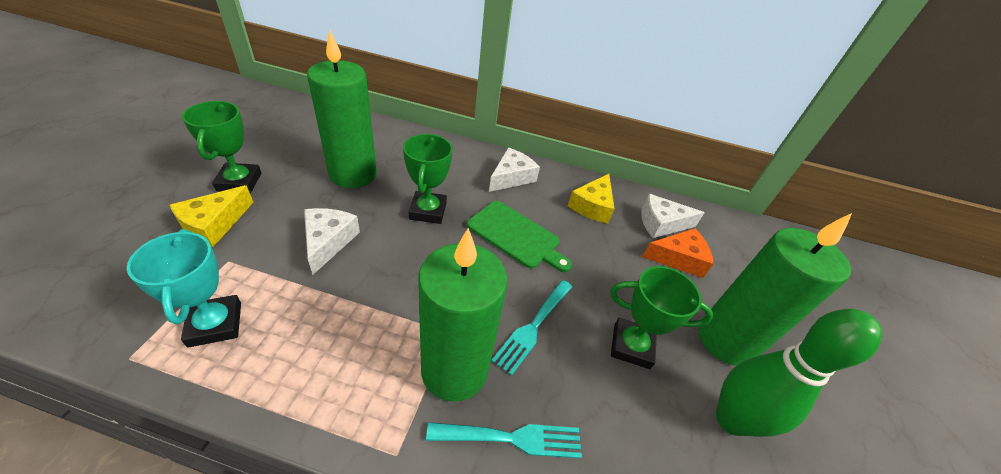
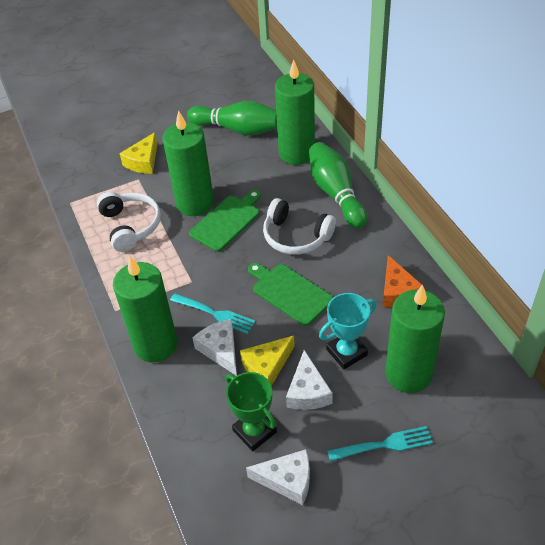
green bowling pin: [716,309,882,437] = 1 -> [187,101,277,136] [309,142,367,228] = 2
green candle: [307,30,377,188] [418,228,508,402] [699,213,852,366] = 3 -> [113,256,178,362] [163,110,214,216] [275,60,315,165] [385,285,445,393] = 4
green cutting board: [467,201,572,272] = 1 -> [189,190,261,252] [248,263,333,326] = 2
green trophy: [182,101,261,193] [403,134,453,224] [610,266,713,369] = 3 -> [226,372,277,451] = 1
white headphones: none = 0 -> [97,192,161,252] [263,198,336,255] = 2

